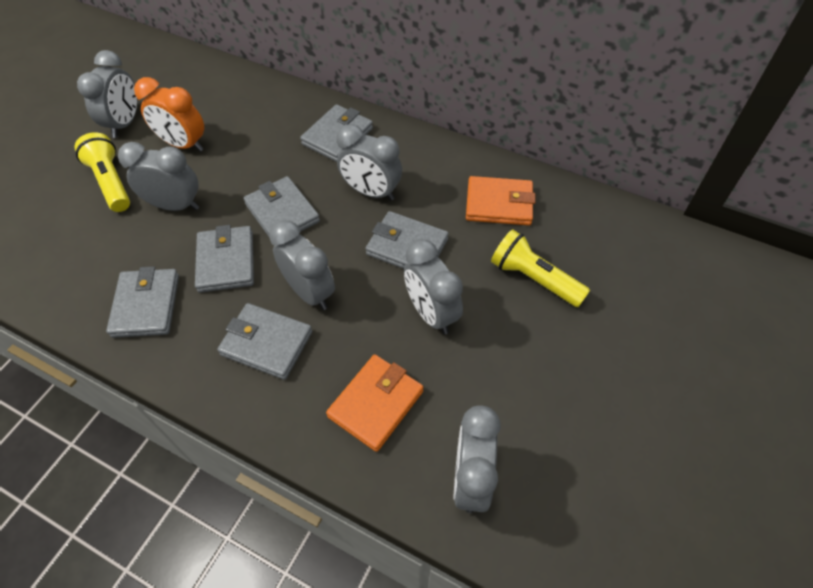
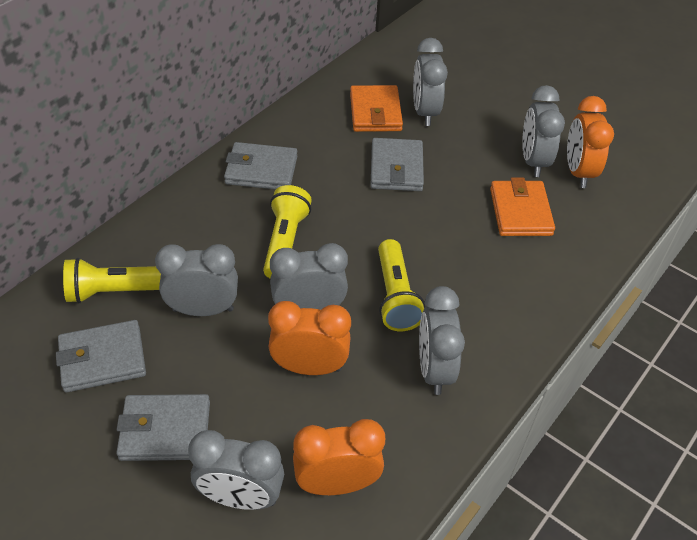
grey wallet: [106,266,179,338] [195,225,254,293] [217,303,312,380] [243,176,320,237] [300,104,373,162] [365,211,449,269] = 6 -> [56,320,146,392] [116,394,210,461] [224,142,297,189] [370,138,424,191] = 4
orange clock: [134,77,204,152] = 1 -> [268,301,351,375] [293,419,385,495] [567,96,614,188] = 3
yellow flashlight: [74,132,130,212] [491,230,590,307] = 2 -> [63,258,161,303] [263,185,312,278] [378,239,425,331] = 3

